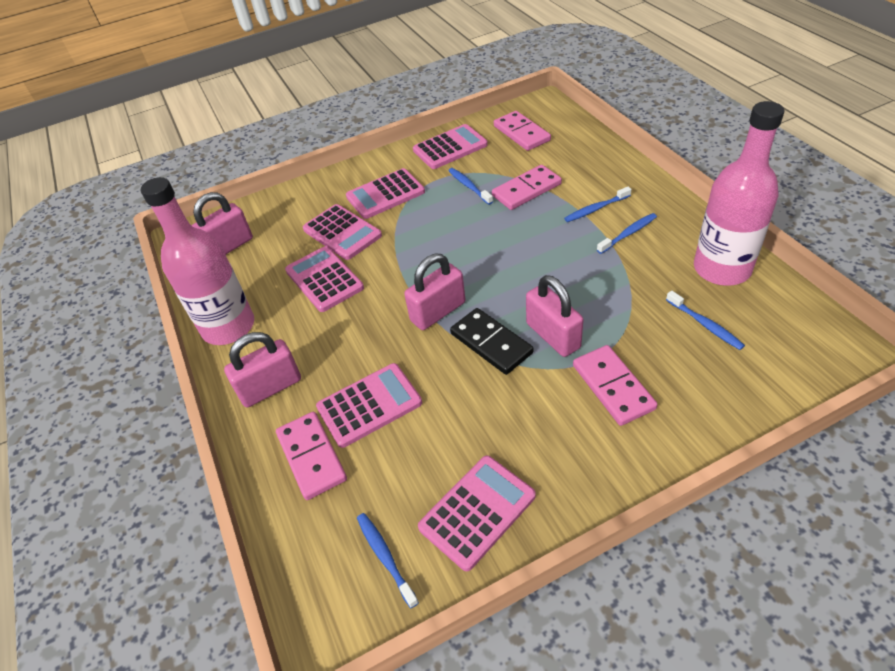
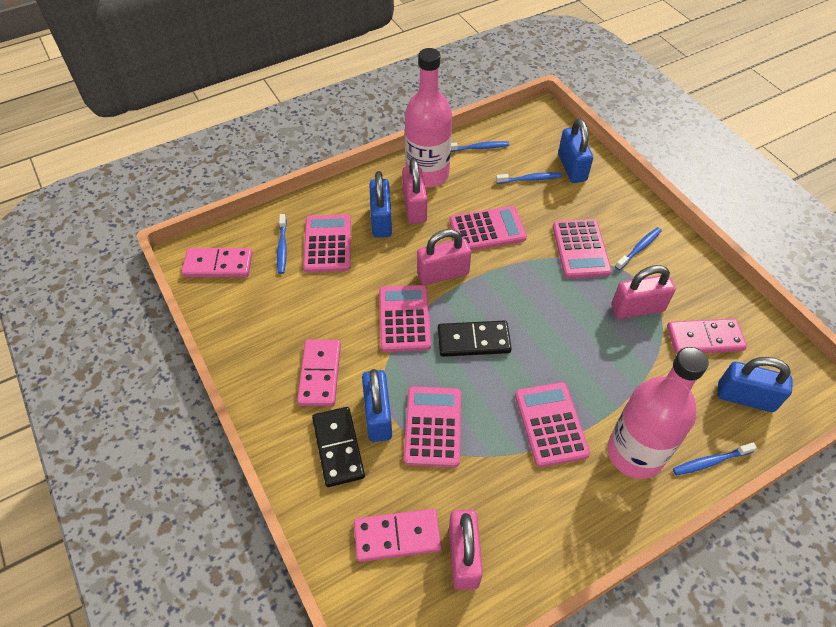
black domino: [450,308,533,375] = 1 -> [312,407,365,487] [438,321,512,357] = 2
blue padlock: none = 0 -> [362,369,392,442] [369,171,392,238] [558,118,593,183] [717,357,792,412] = 4

